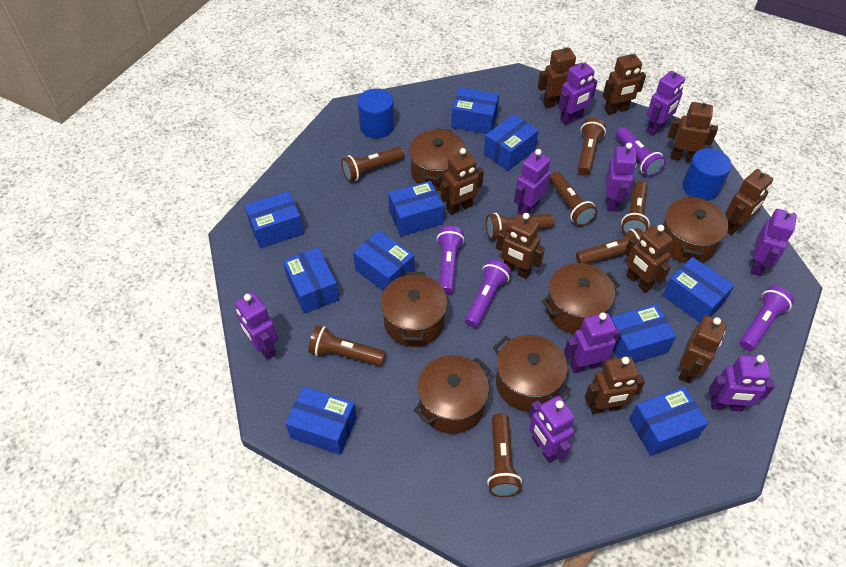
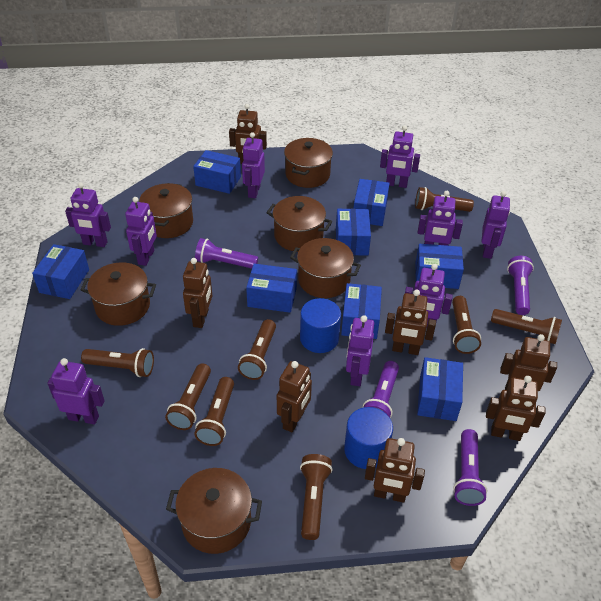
blue box: [245,191,304,249] [283,247,339,314] [285,387,357,455] [353,231,414,291] [388,181,444,236] [451,87,499,134] [484,114,539,171] [611,304,676,363] [629,387,708,456] [662,257,735,322] = 10 -> [32,244,89,299] [193,150,241,194] [246,264,297,313] [336,209,371,256] [341,283,382,339] [353,179,390,226] [415,244,464,289] [417,357,463,421] = 8
brown robot: [440,148,484,215] [496,213,545,279] [538,42,577,109] [585,356,645,414] [603,49,646,115] [624,225,673,293] [668,97,718,162] [679,315,727,383] [725,167,773,235] = 9 -> [183,258,212,328] [229,104,267,164] [277,361,312,432] [365,438,425,503] [385,289,436,355] [486,376,545,441] [500,334,557,391] = 7

